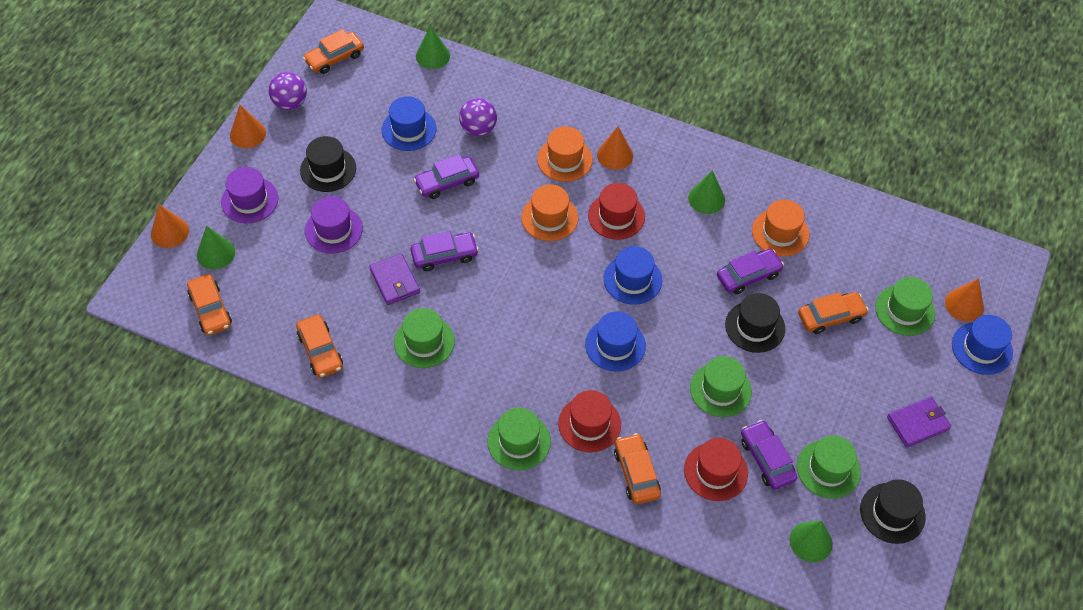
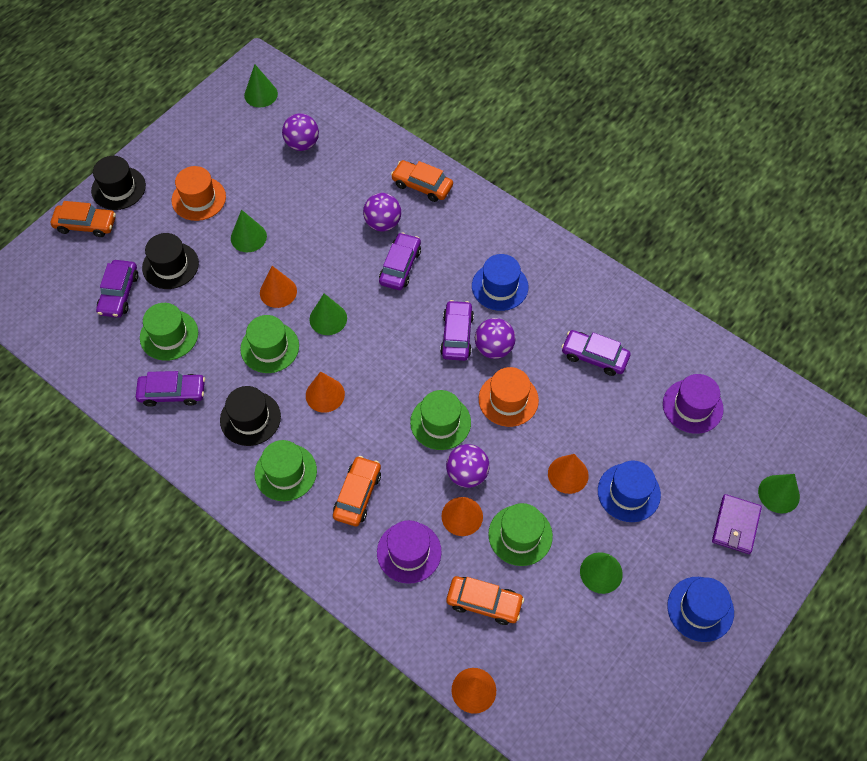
blue hat: [382,96,437,151] [585,311,646,372] [604,246,662,305] [952,315,1013,375] = 4 -> [472,254,528,311] [598,461,661,522] [667,577,734,642] = 3
green cone: [197,226,235,270] [416,25,450,69] [688,170,725,214] [789,521,833,562] = 4 -> [231,210,267,252] [244,64,278,107] [309,294,347,335] [580,552,623,594] [758,474,800,514] = 5
orange car: [187,274,232,335] [296,314,343,378] [303,29,364,74] [614,433,661,504] [798,292,869,334] = 5 -> [51,201,116,237] [333,456,381,526] [391,160,453,202] [446,576,524,625] = 4
orange cone: [151,204,189,248] [230,105,266,148] [597,127,633,170] [945,278,984,322] = 4 -> [260,266,297,308] [306,371,345,413] [441,497,483,536] [452,668,496,714] [548,454,589,494] = 5
orange hat: [521,184,578,241] [537,126,593,182] [752,199,809,257] = 3 -> [171,166,226,221] [479,367,539,427] = 2
purple ball: [269,72,307,110] [459,98,497,136] = 2 -> [282,113,319,151] [363,193,401,231] [446,444,490,488] [475,318,515,359] = 4
purple car: [411,231,479,271] [414,154,479,199] [717,249,784,294] [741,420,797,490] = 4 -> [96,260,138,318] [136,371,205,407] [379,232,421,290] [440,300,474,361] [561,330,631,376] = 5
purple wallet: [369,253,420,305] [887,396,951,447] = 2 -> [712,494,762,554] = 1
red hat: [558,390,621,452] [588,183,645,240] [684,438,748,501] = 3 -> none = 0

